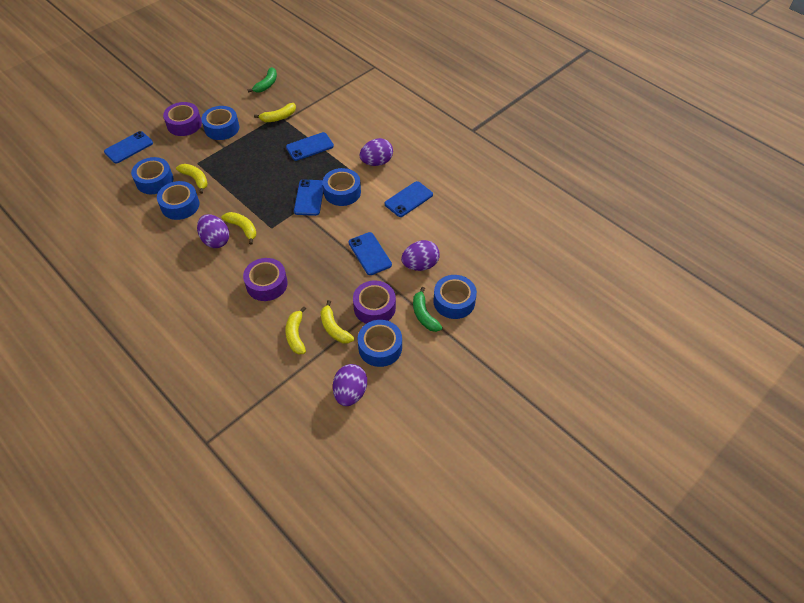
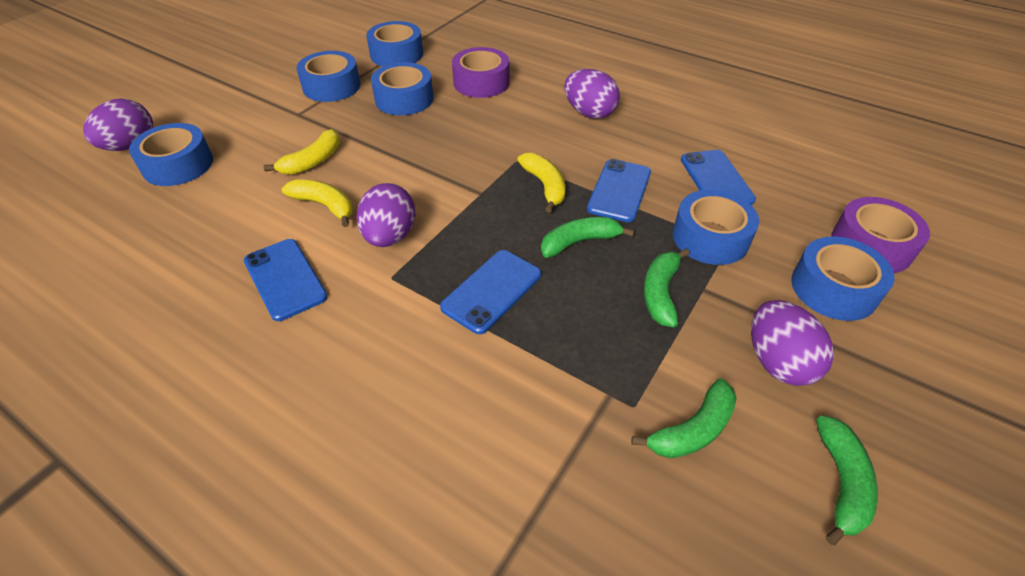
blue phone: [104,131,153,163] [286,132,334,161] [294,179,324,216] [349,232,392,275] [385,181,433,217] = 5 -> [244,239,328,321] [440,250,541,334] [587,159,651,222] [681,150,756,205] = 4
green banana: [248,67,277,93] [413,287,442,332] = 2 -> [541,217,634,258] [631,378,737,458] [644,248,690,327] [816,415,878,545] = 4
purple tape: [163,102,202,136] [243,258,288,301] [353,281,396,324] = 3 -> [452,47,510,98] [831,197,930,273] = 2
yellow banana: [176,164,208,194] [222,212,257,245] [254,103,296,122] [286,307,306,354] [321,300,354,344] = 5 -> [264,129,340,175] [282,179,353,227] [517,153,565,213] = 3

